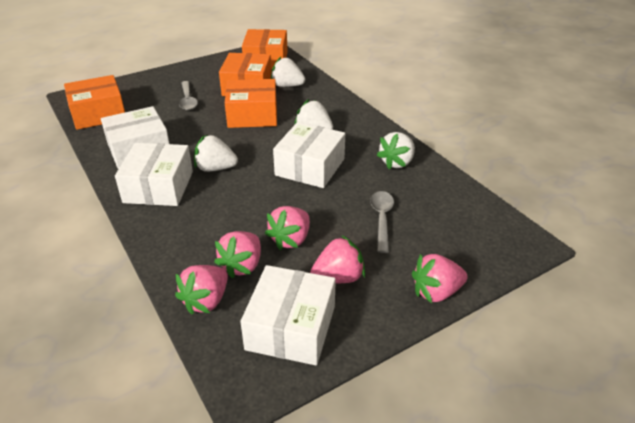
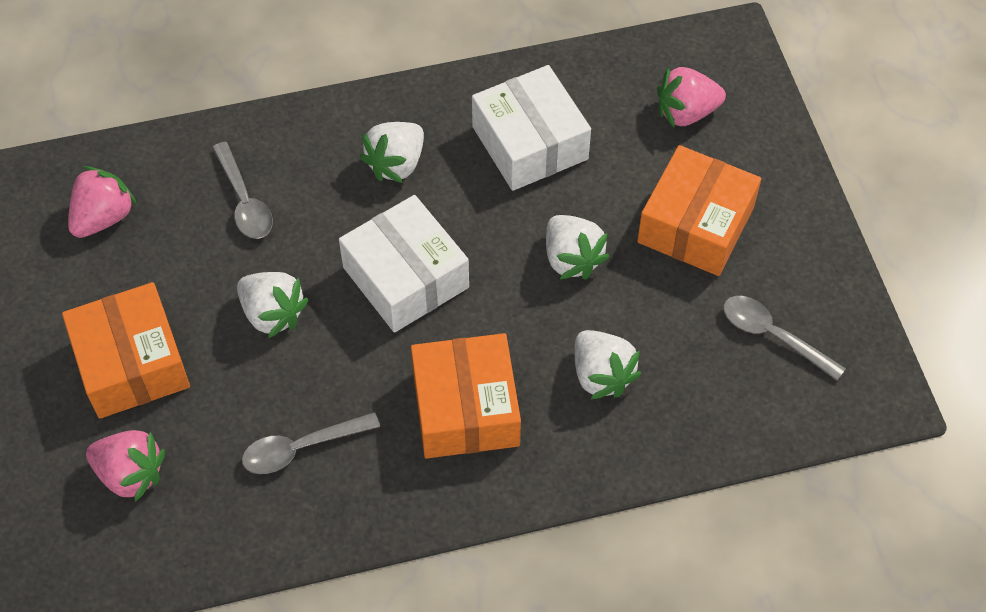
grey spoon: [179,81,198,110] [370,191,394,253] = 2 -> [212,142,273,239] [242,412,380,474] [723,296,846,381] = 3
orange box: [64,75,125,130] [219,53,272,96] [225,79,277,128] [242,29,288,69] = 4 -> [62,282,190,419] [411,333,521,459] [637,145,761,276] = 3
pink strawberry: [175,265,228,314] [214,231,261,278] [265,206,310,250] [310,235,365,283] [412,254,468,303] = 5 -> [68,166,137,238] [86,430,165,502] [657,67,726,127] = 3
white box: [101,106,170,169] [115,143,193,206] [240,265,336,365] [273,122,345,188] = 4 -> [339,195,469,333] [472,65,591,191] = 2

